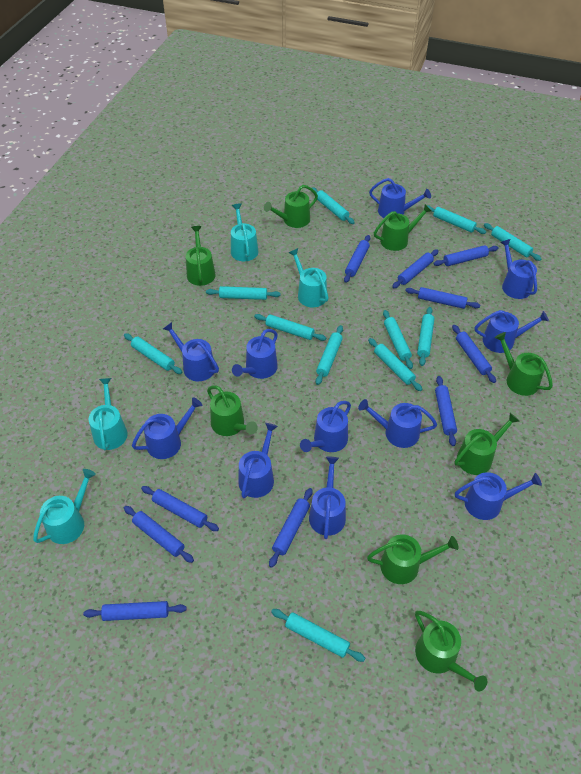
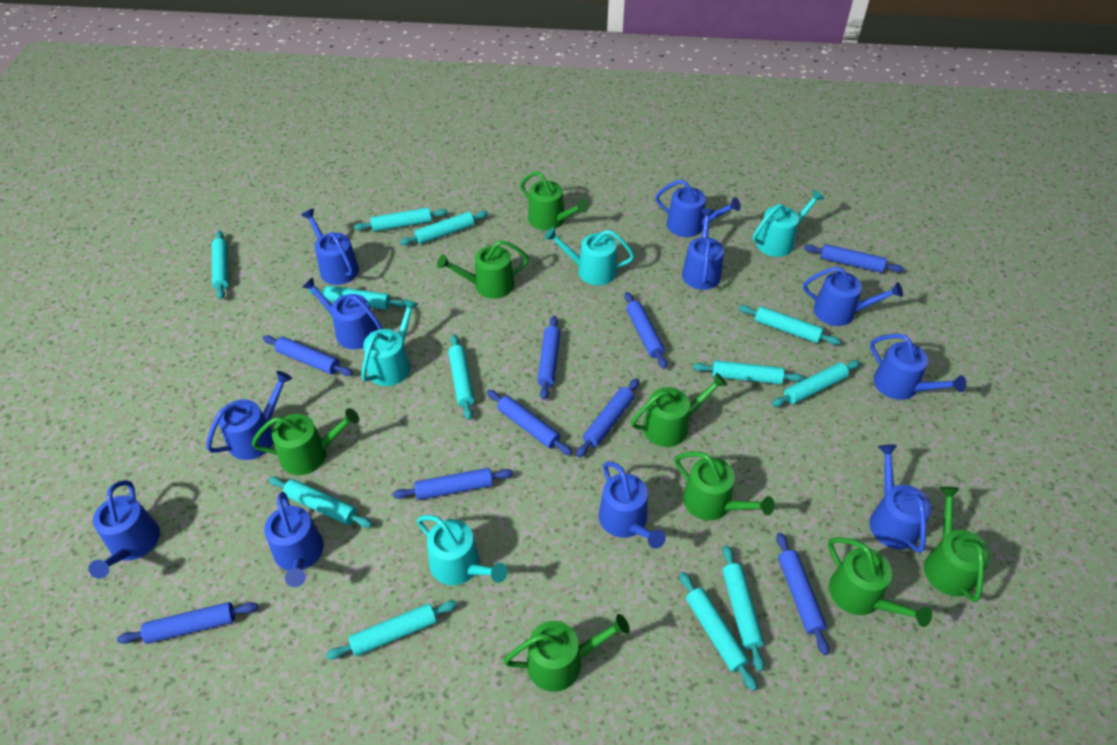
blue rolling pin: [83,601,187,621] [124,506,194,563] [141,486,219,531] [269,488,313,568] [344,235,370,283] [392,249,439,288] [405,287,480,309] [433,245,498,266] [435,376,457,446] [452,325,496,383] = 10 -> [117,602,258,644] [262,335,353,376] [393,468,513,500] [487,390,572,455] [537,316,560,400] [576,378,639,458] [624,292,667,369] [776,533,829,655] [804,244,904,273] = 9
turquoise rolling pin: [124,333,182,374] [206,286,281,300] [254,314,326,341] [271,609,365,662] [312,187,355,224] [316,325,343,385] [368,338,422,391] [383,310,413,369] [417,307,434,366] [427,205,486,234] [484,223,541,261] = 11 -> [212,231,229,299] [269,477,372,528] [308,285,406,310] [326,600,457,659] [354,208,448,232] [400,211,488,245] [448,334,475,420] [679,572,757,691] [693,360,804,384] [722,545,764,672] [738,305,840,345] [772,360,860,407] = 12

